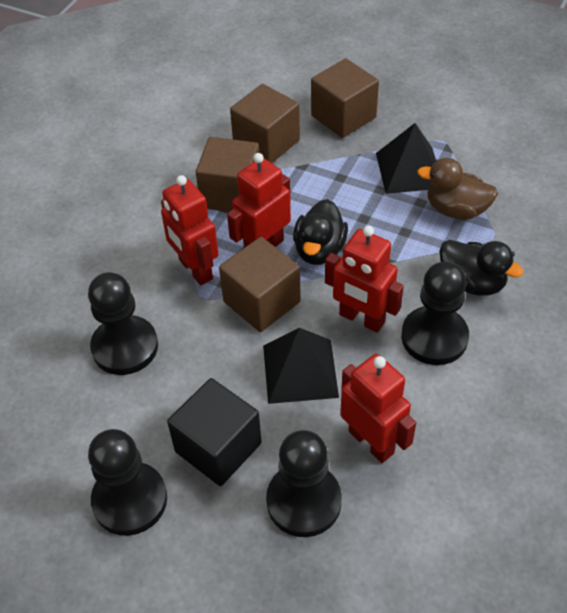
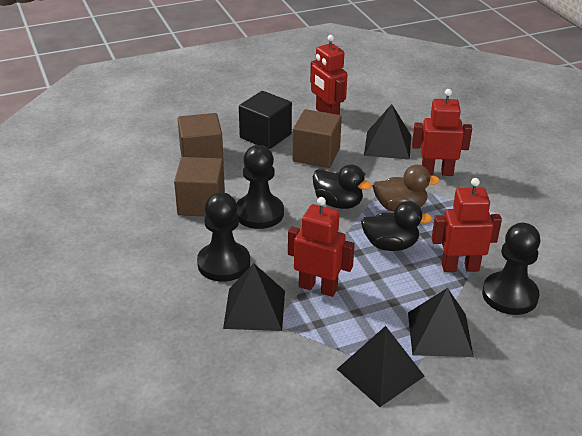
black pawn: [88,272,158,375] [88,429,167,536] [266,430,342,537] [401,261,469,365] = 4 -> [197,192,250,282] [236,145,284,229] [482,223,540,315] = 3
black pyramid: [263,328,339,404] [376,123,436,194] = 2 -> [223,263,285,331] [337,326,425,407] [364,104,411,160] [408,288,474,357] = 4
brown cube: [196,137,259,212] [219,237,301,332] [230,84,300,163] [311,58,379,138] = 4 -> [174,157,225,216] [178,113,224,165] [293,109,342,168] = 3

